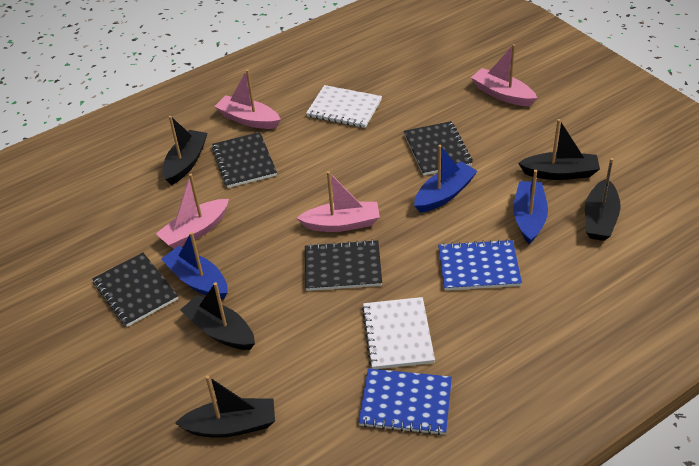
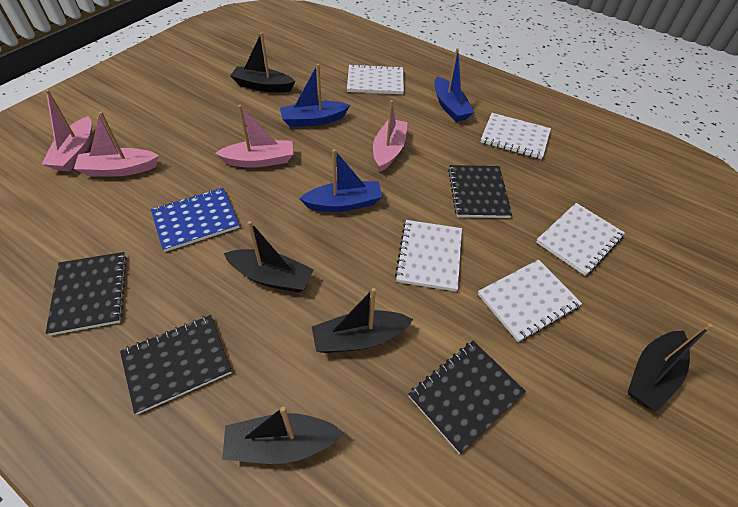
blue notebook: [358,368,452,435] [438,239,522,290] = 2 -> [151,188,240,252] = 1
white notebook: [306,85,382,128] [362,297,435,369] = 2 -> [347,64,404,94] [395,220,462,291] [478,260,582,342] [481,113,551,159] [536,203,625,276] = 5

